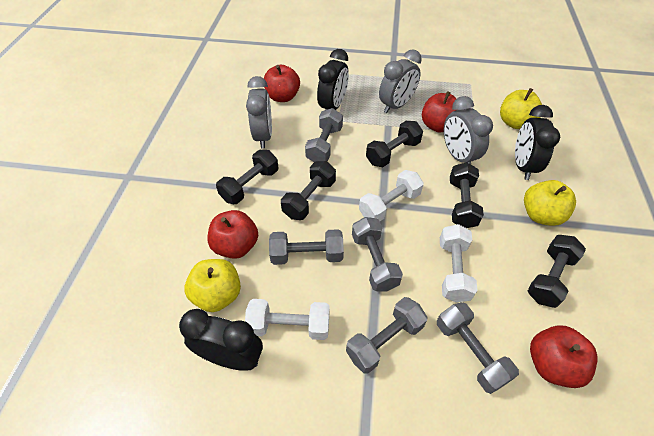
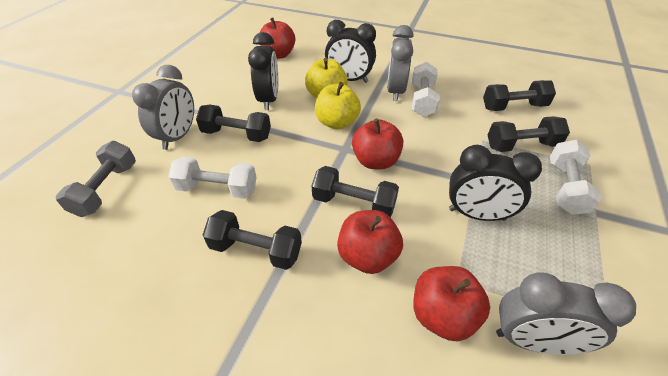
grey dumbbell: [269,229,344,265] [305,108,343,162] [346,297,428,374] [352,217,403,292] [437,302,519,394] = 5 -> [56,141,136,217] = 1
yellow apple: [185,259,241,312] [500,88,542,129] [524,180,576,226] = 3 -> [305,58,348,98] [315,82,361,129] = 2

